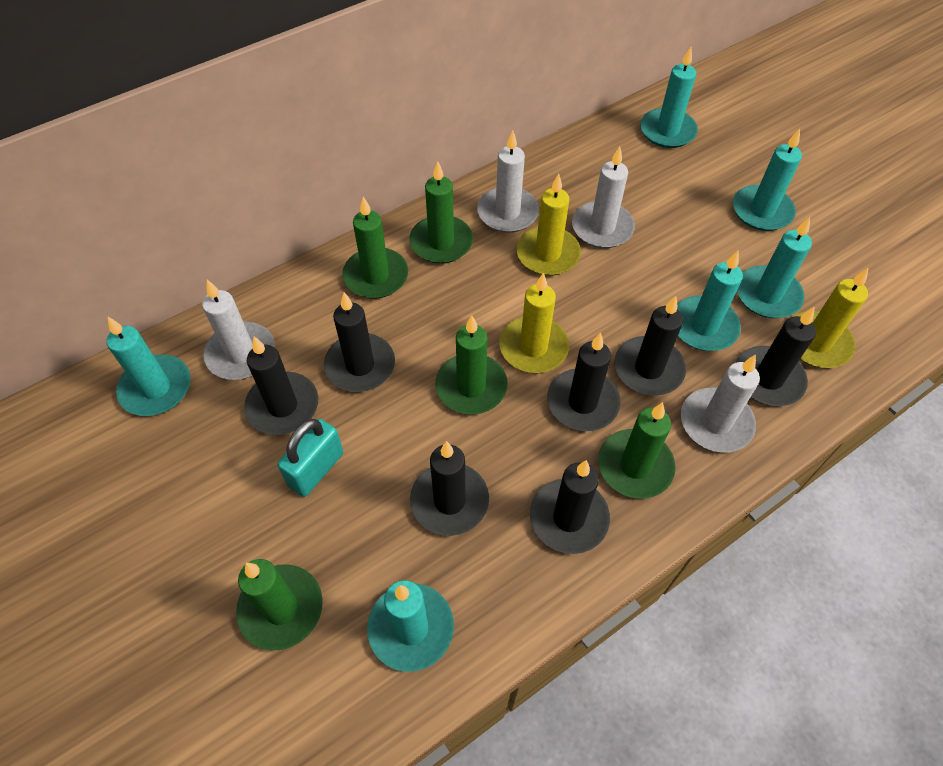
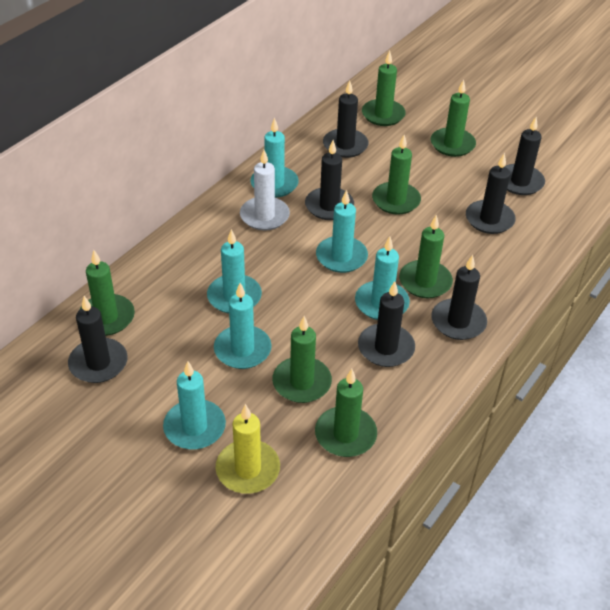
green candle: [236,559,323,651] [342,197,408,298] [409,162,473,264] [435,315,508,415] [598,402,676,499] = 5 -> [80,250,135,336] [272,316,332,403] [315,369,377,457] [362,51,406,126] [372,135,421,215] [399,214,453,298] [431,80,476,157] = 7
turquoise padlock: [278,419,343,497] = 1 -> none = 0
white candle: [202,280,275,380] [477,131,539,233] [572,146,635,248] [681,354,760,453] = 4 -> [240,150,290,231] = 1
yellow candle: [499,273,569,373] [517,174,581,276] [793,268,868,368] = 3 -> [215,404,280,494] = 1

